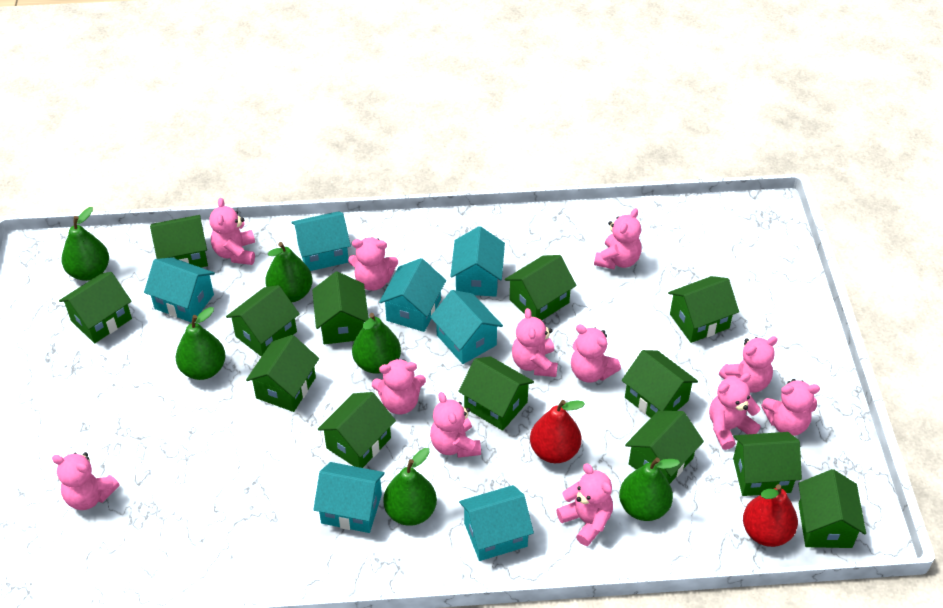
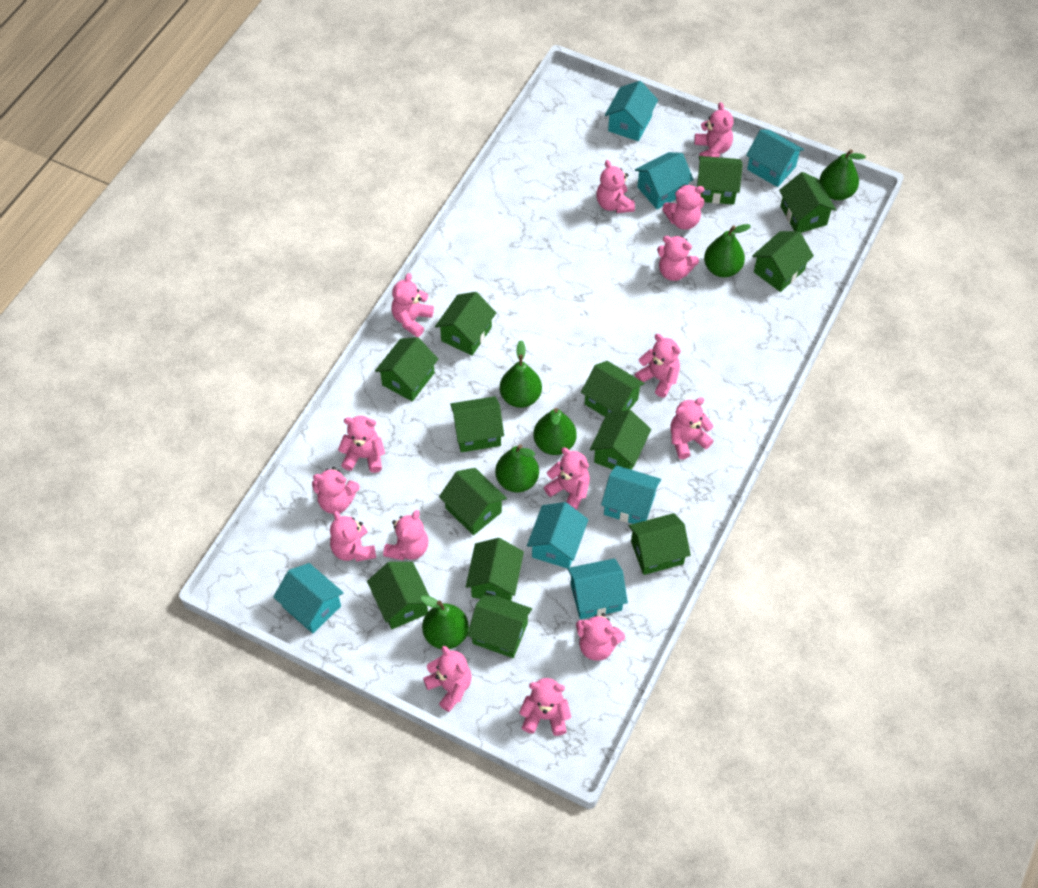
pink teddy bear: [52,452,120,510] [209,198,255,265] [348,237,398,291] [372,358,426,414] [430,392,481,458] [512,308,558,377] [556,463,613,546] [571,324,621,383] [594,208,641,269] [709,373,760,450] [719,336,778,393] [761,379,820,436] = 12 -> [312,467,359,514] [330,511,376,562] [338,416,385,473] [383,510,428,560] [391,273,434,337] [423,646,472,712] [519,678,571,736] [544,447,590,510] [576,613,625,661] [596,160,635,213] [635,334,681,398] [657,235,699,281] [662,184,704,230] [670,398,714,459] [694,102,734,157] = 15
red pear: [530,400,585,463] [743,484,798,547] = 2 -> none = 0

